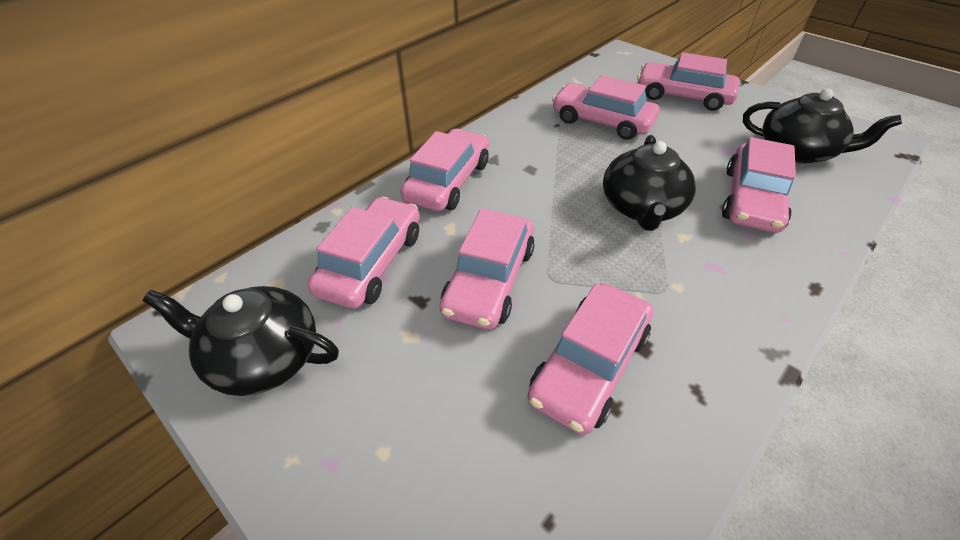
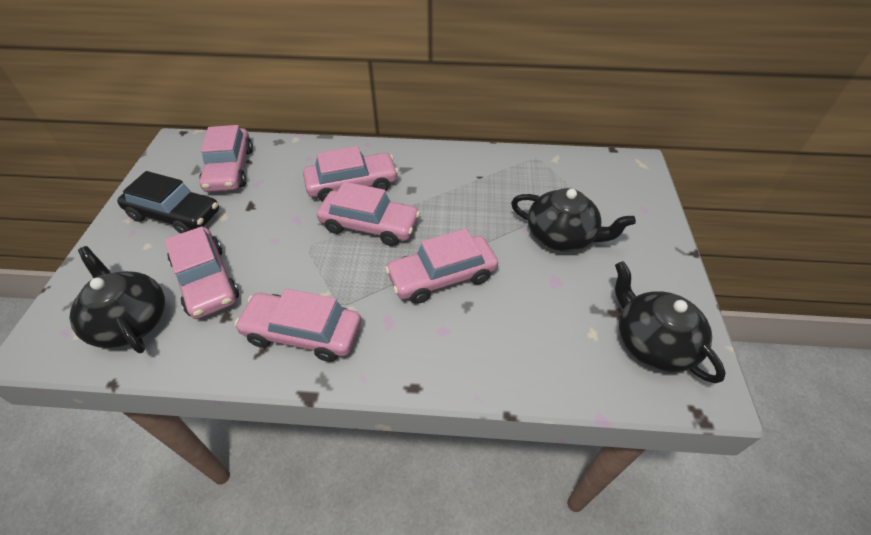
black car: none = 0 -> [117,171,219,234] = 1
pink car: [307,197,420,309] [400,129,489,211] [440,209,535,330] [527,283,653,435] [552,75,659,140] [637,52,740,111] [722,137,796,233] = 7 -> [165,226,239,319] [199,125,253,192] [235,289,361,362] [303,146,398,202] [317,182,420,246] [385,229,498,304] = 6

